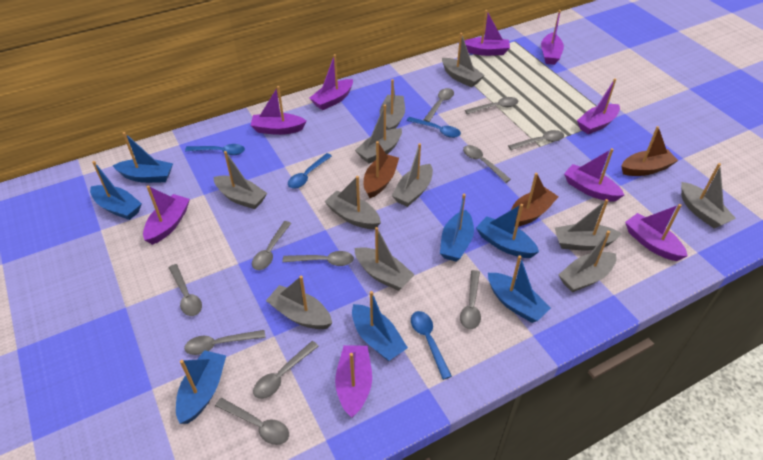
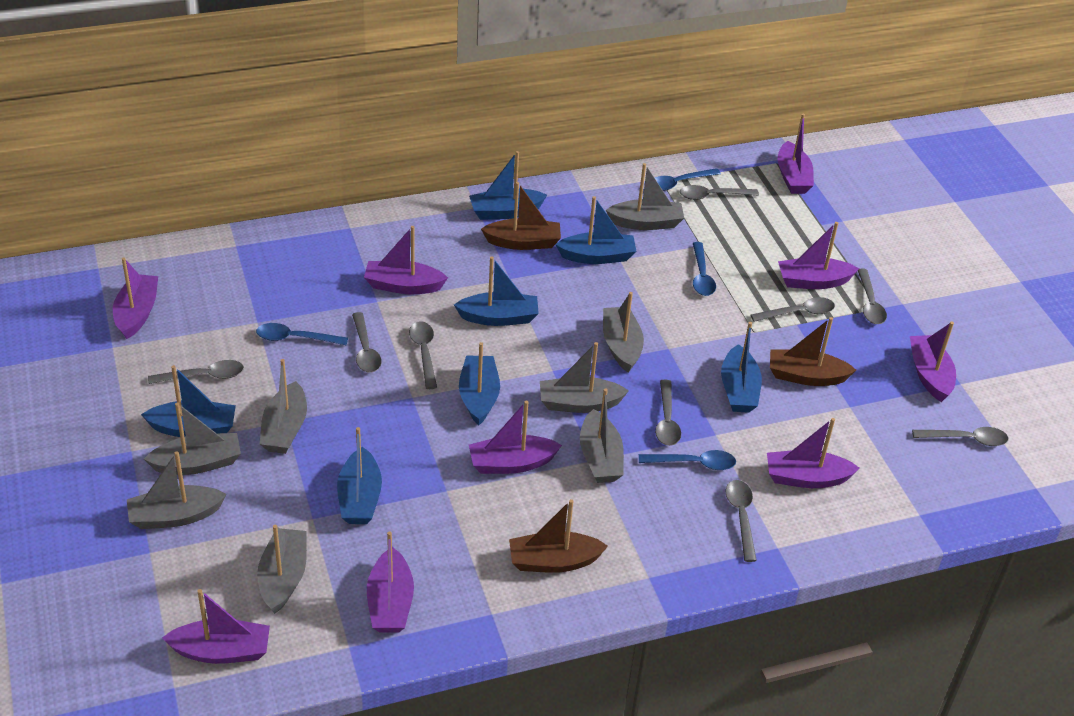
grey boat: [214,151,267,209] [266,276,332,329] [324,176,381,229] [354,227,415,291] [355,105,402,164] [380,79,405,130] [392,143,433,207] [442,33,485,87] [555,199,622,250] [559,231,616,292] [681,163,736,229] = 11 -> [127,452,227,529] [144,402,241,475] [257,525,307,614] [260,359,307,454] [540,342,629,413] [580,388,624,483] [603,292,644,373] [606,163,684,230] = 8
grey spoon: [169,264,202,316] [184,330,266,355] [215,398,289,445] [252,221,291,270] [253,341,319,399] [283,251,354,266] [424,88,454,122] [460,270,481,329] [463,145,511,183] [465,97,518,114] [508,130,564,150] = 11 -> [148,360,244,384] [352,312,382,372] [409,321,437,389] [655,380,681,446] [680,185,759,200] [726,480,757,562] [751,297,835,322] [858,269,887,324] [912,427,1008,446] = 9

